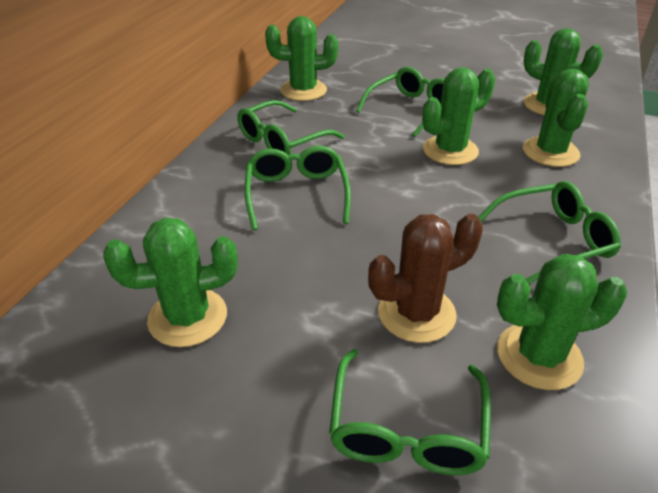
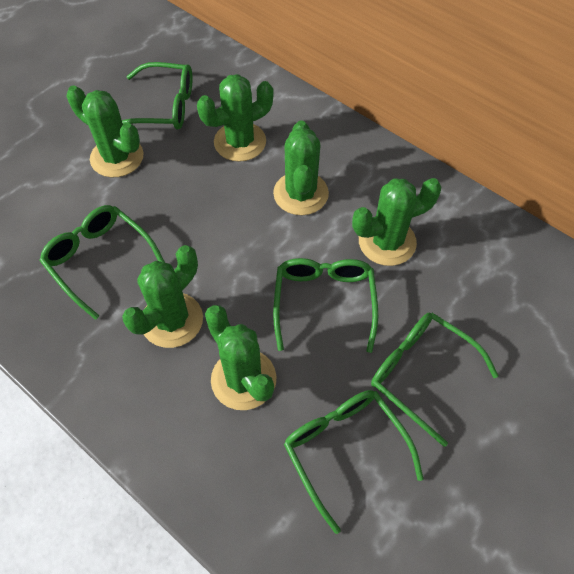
brown cactus: [368,214,483,343] = 1 -> none = 0

